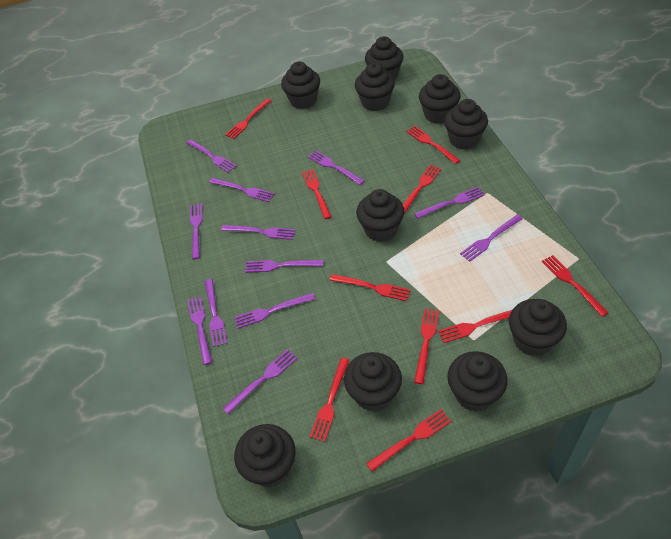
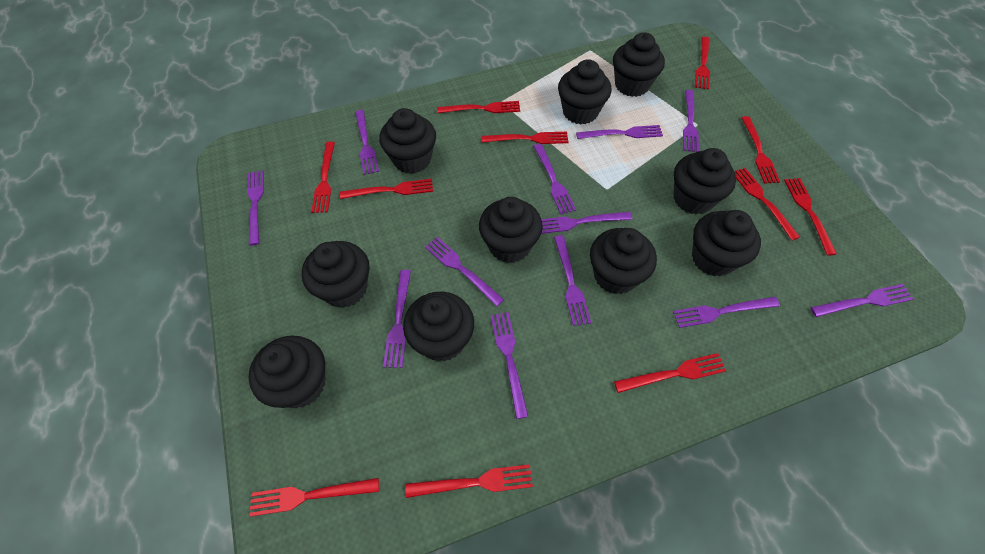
red fork: [225,99,271,139] [302,169,332,219] [310,358,350,442] [330,274,411,301] [366,409,451,472] [403,165,441,214] [406,126,460,164] [414,308,439,384] [438,310,512,343] [542,255,609,317] = 10 -> [249,478,379,517] [311,142,335,213] [340,179,433,199] [405,464,533,498] [437,101,520,113] [482,132,568,144] [614,353,727,393] [695,37,710,90] [735,168,800,240] [741,116,780,183] [784,178,837,256] = 11

